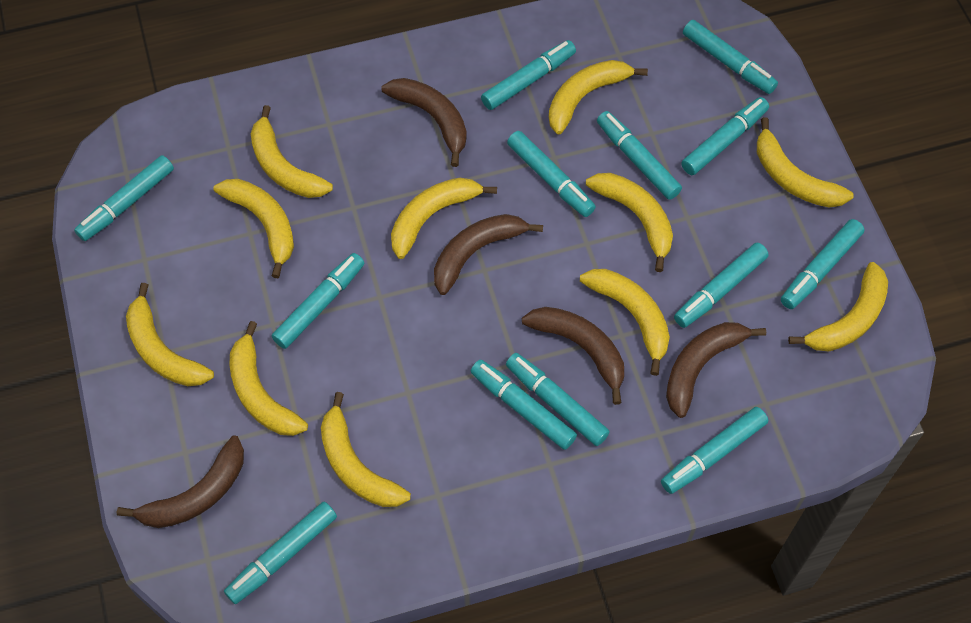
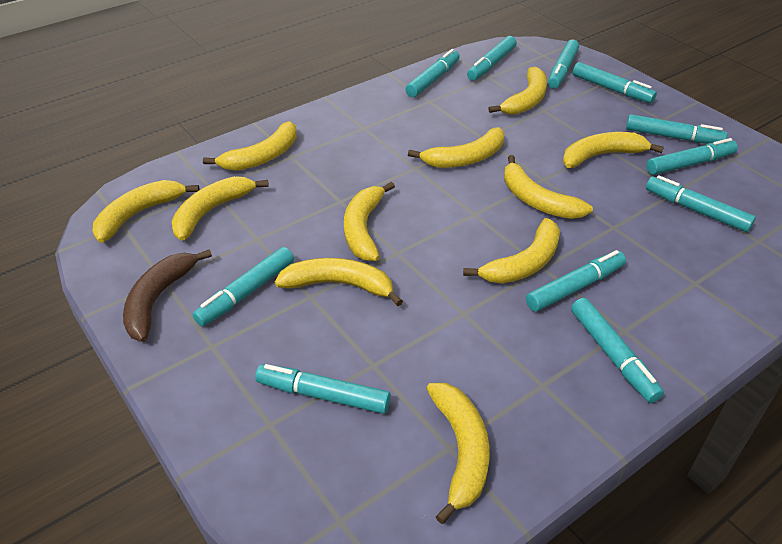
brown banana: [117,436,244,528] [382,78,467,167] [434,214,543,295] [522,307,624,405] [666,322,766,418] = 5 -> [123,249,212,342] = 1
turquoise marker: [74,155,174,241] [224,502,337,604] [272,253,364,349] [470,360,577,450] [481,40,576,110] [506,353,610,446] [507,131,596,217] [597,111,682,200] [661,407,768,494] [674,243,769,328] [681,97,769,175] [683,20,778,94] [781,219,865,309] = 13 -> [193,247,294,326] [255,364,391,414] [405,49,460,97] [467,36,517,81] [526,250,626,312] [548,40,579,89] [571,298,664,403] [573,62,657,103] [626,114,728,144] [646,138,738,175] [646,175,756,232] = 11

